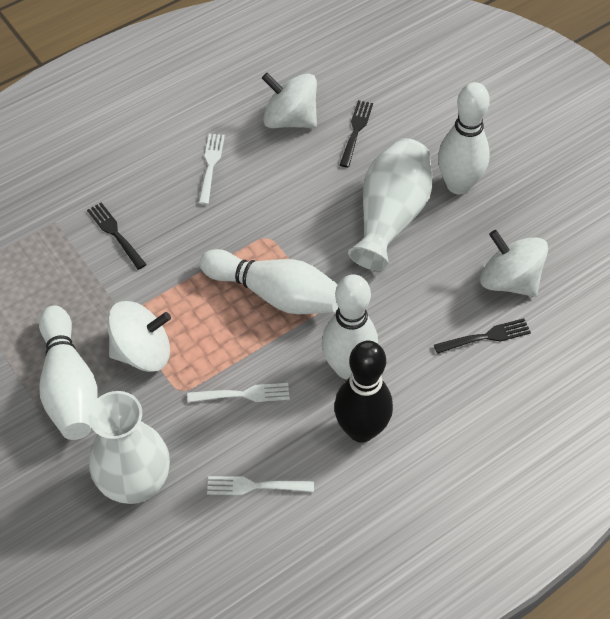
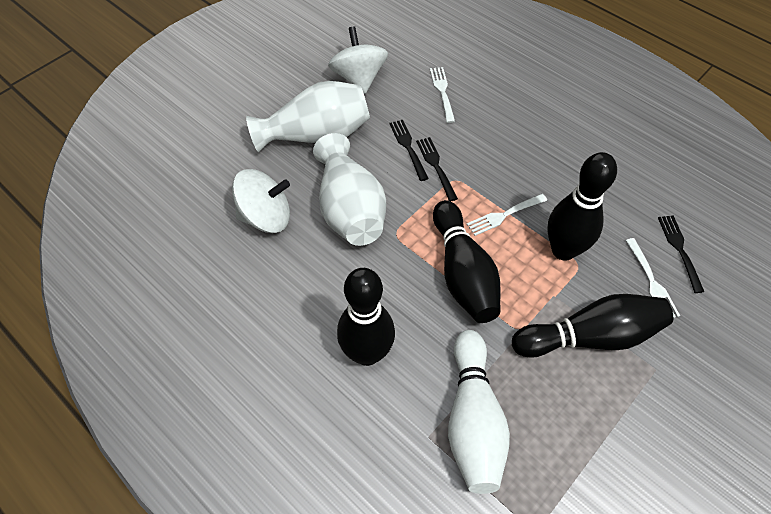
black bowling pin: [334,341,393,443] = 1 -> [337,268,395,366] [433,200,501,323] [512,294,673,358] [548,152,617,261] = 4
white bowling pin: [39,305,98,440] [200,249,338,314] [322,274,378,379] [438,82,490,194] = 4 -> [448,330,510,494] = 1
white spinning top: [107,301,171,372] [262,73,317,128] [480,230,548,297] = 3 -> [232,169,290,233] [328,26,388,94] = 2

